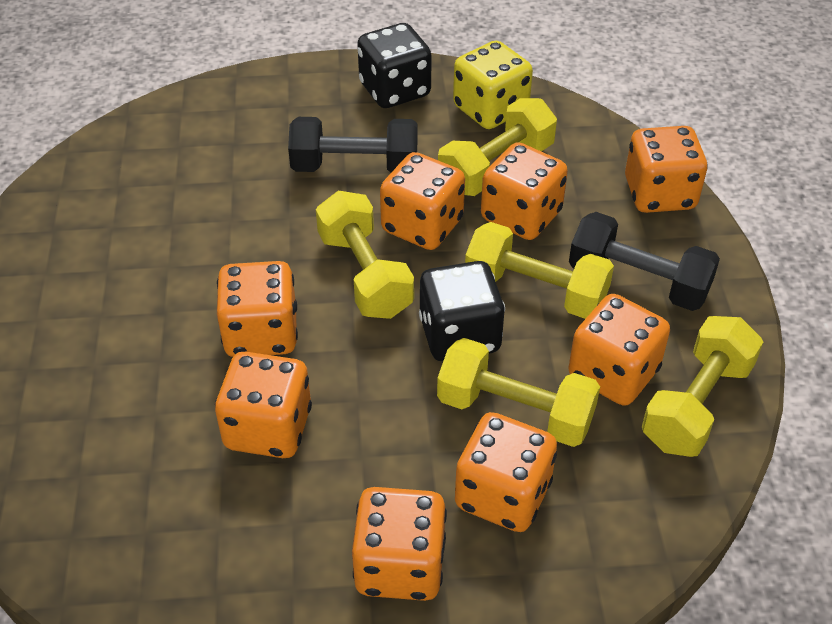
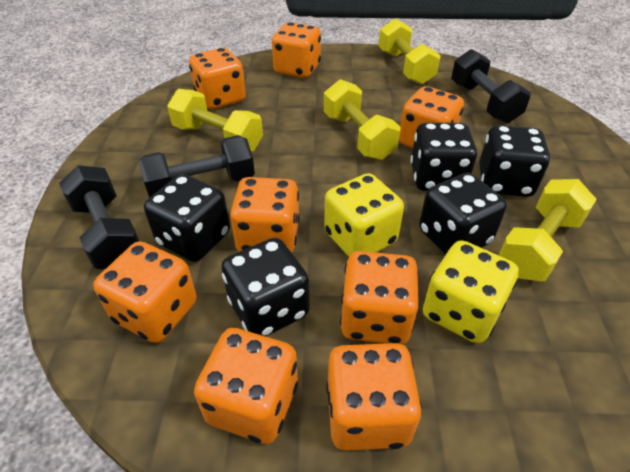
black dice: [357,23,432,108] [419,261,505,361] = 2 -> [144,174,230,262] [221,238,310,337] [410,123,477,191] [419,173,507,255] [479,125,550,197] = 5
black dumbbell: [288,117,417,172] [569,212,720,311] = 2 -> [59,165,139,269] [139,135,255,198] [451,49,531,123] = 3
yellow dice: [453,40,533,129] = 1 -> [324,173,404,257] [423,240,519,343] = 2
yellow dumbbell: [316,191,414,319] [437,338,600,447] [438,98,557,196] [465,222,614,319] [642,316,763,457] = 5 -> [167,89,263,152] [324,79,401,160] [379,19,441,84] [499,179,597,281] = 4

